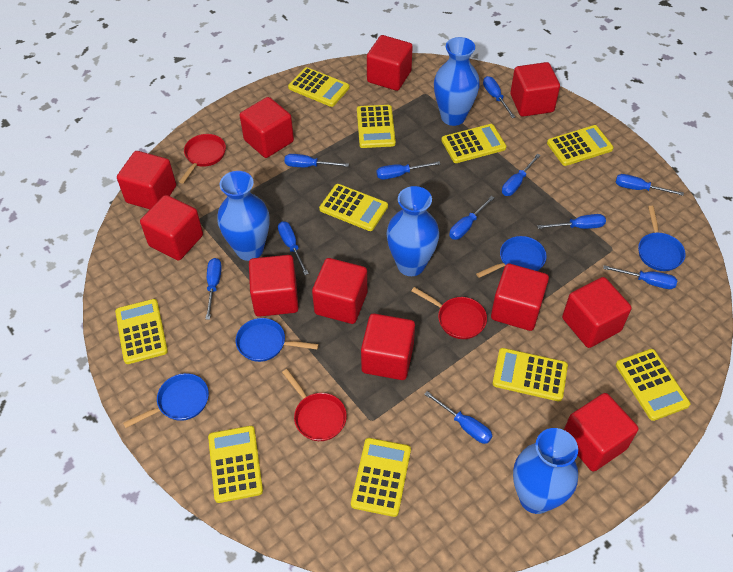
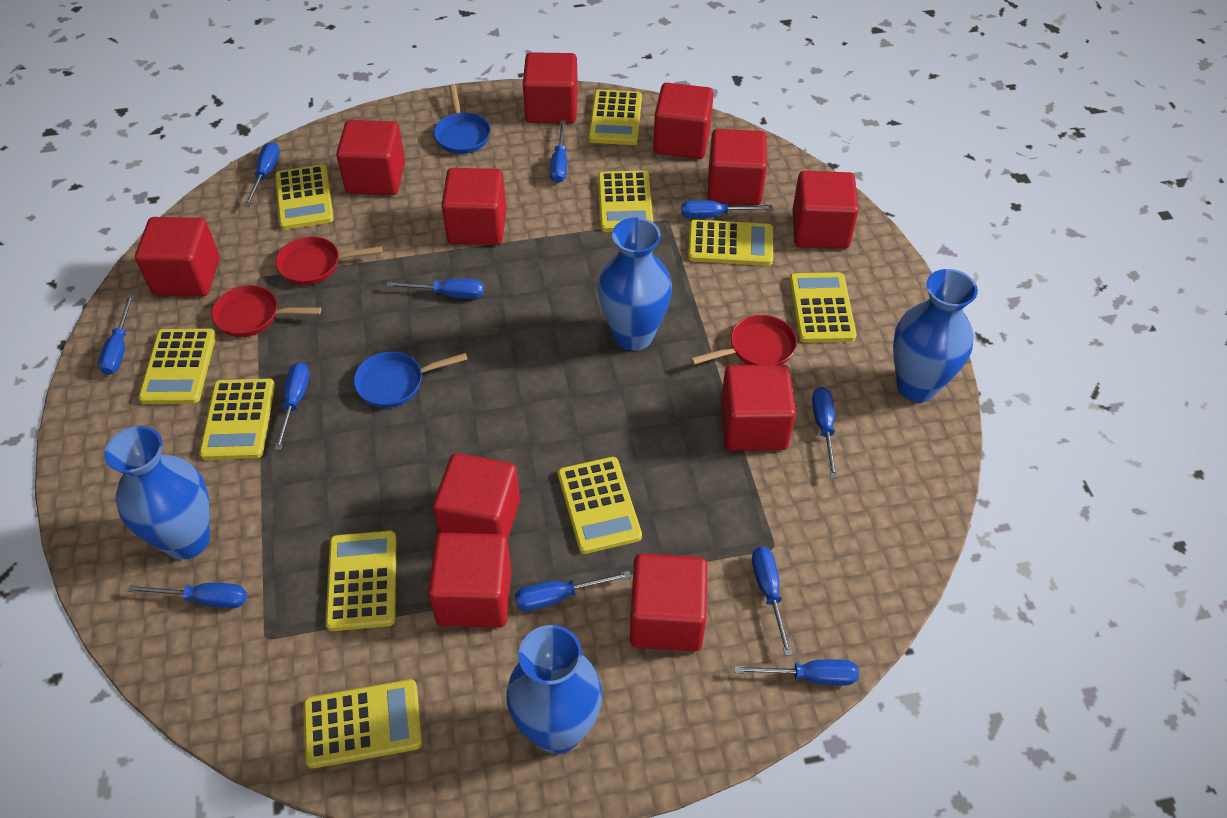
blue pan: [123,373,209,428] [236,318,319,362] [476,236,547,278] [638,206,686,271] = 4 -> [354,352,468,408] [434,84,490,154] = 2

